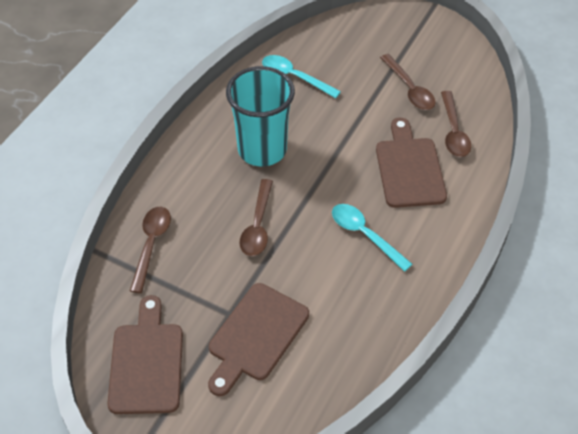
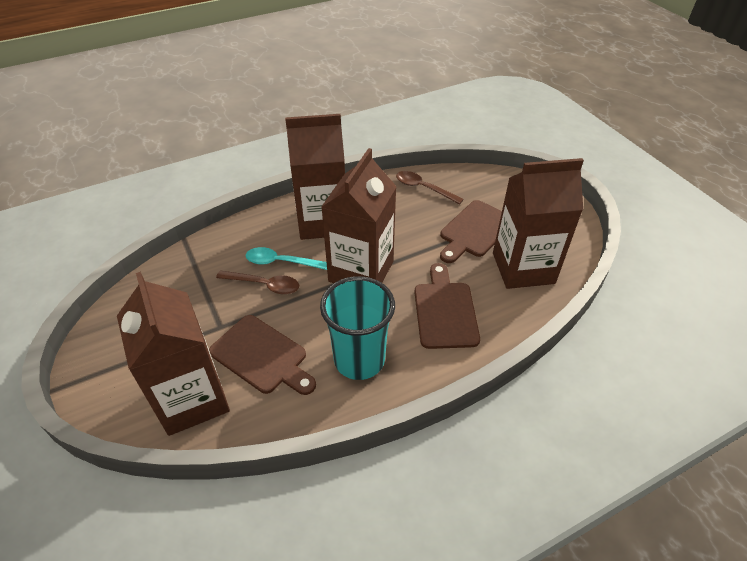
brown carton: none = 0 -> [117,272,230,436] [285,114,345,240] [321,148,397,283] [493,158,584,289] = 4
brown spoon: [130,207,171,293] [239,179,273,256] [380,54,436,110] [441,91,471,157] = 4 -> [216,270,299,295] [396,171,464,205] = 2
turquoise spoon: [262,55,341,98] [332,204,413,272] = 2 -> [246,247,327,270] = 1

